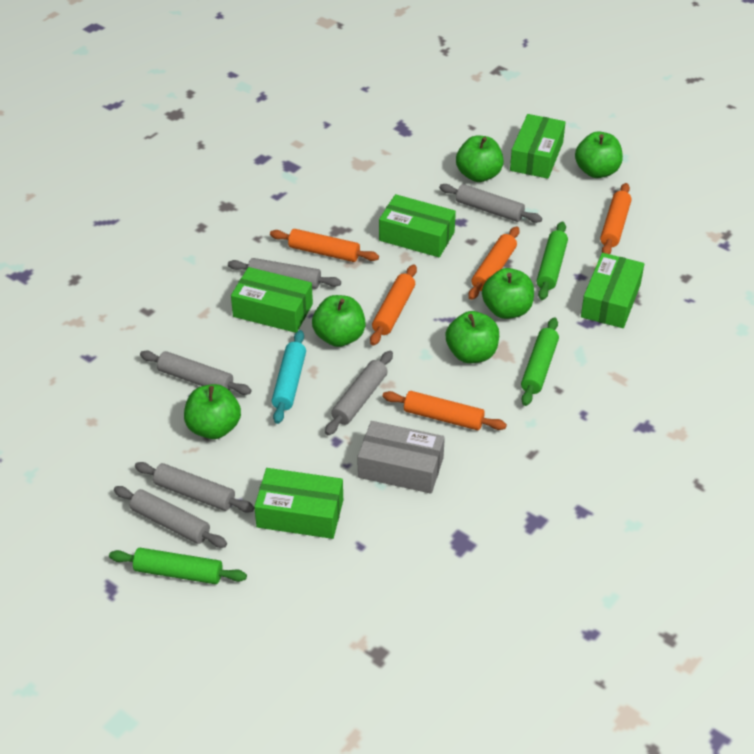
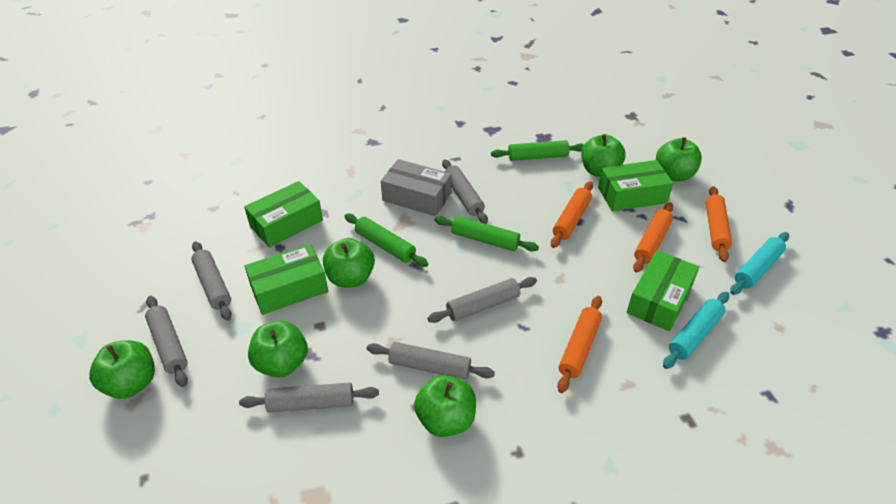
green box: [231,267,313,333] [254,468,343,539] [379,194,456,257] [510,114,566,179] [581,253,644,328] = 5 -> [244,181,323,248] [244,244,328,315] [598,160,674,211] [627,250,699,332] = 4
orange rolling pin: [270,229,379,262] [370,264,417,346] [383,391,507,430] [468,226,520,300] [600,183,632,254] = 5 -> [551,181,593,248] [557,296,602,393] [633,203,673,273] [706,186,732,262] = 4
turquoise rolling pin: [272,330,306,424] = 1 -> [663,292,729,369] [730,232,789,295] = 2

